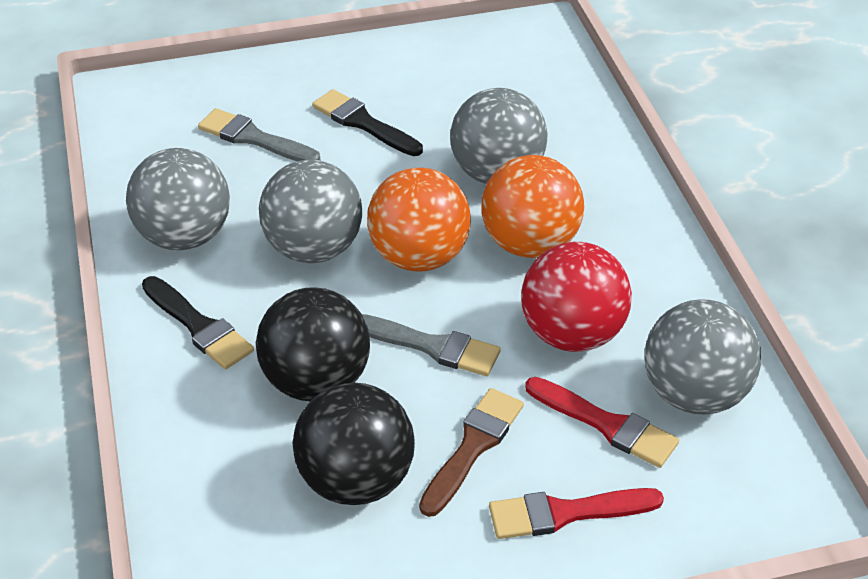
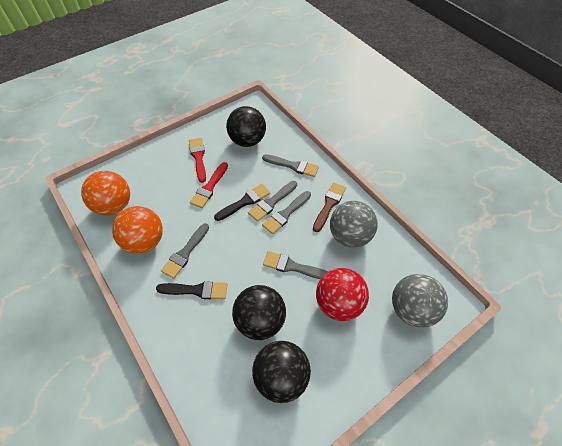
black ball: [256,287,370,401] [293,383,415,505] = 2 -> [226,106,266,147] [232,285,286,340] [252,341,311,403] = 3
grey ball: [126,148,230,250] [259,160,362,263] [450,88,547,184] [644,299,761,415] = 4 -> [330,201,378,248] [392,274,448,328] = 2
grey brush: [198,108,320,161] [362,314,501,376] = 2 -> [161,223,209,279] [248,181,297,222] [262,154,319,177] [262,191,311,234] [263,251,328,279] = 5

